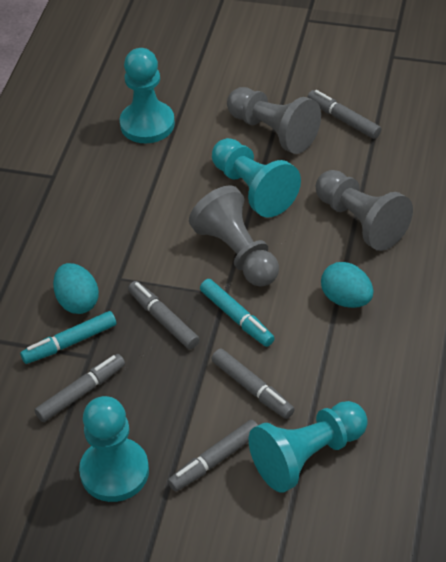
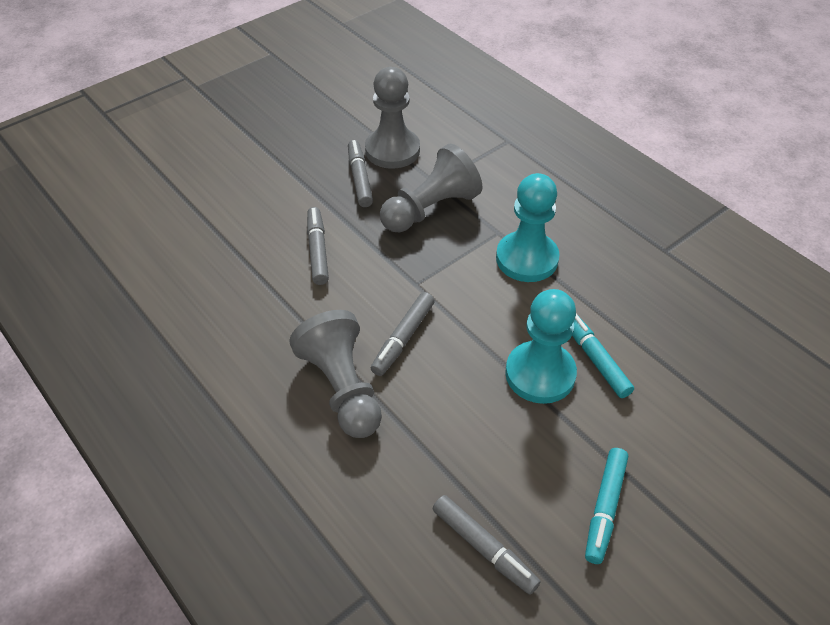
grey marker: [34,354,125,422] [128,281,200,349] [168,420,258,491] [212,348,295,419] [307,90,381,139] = 5 -> [307,207,329,285] [348,140,373,207] [371,292,435,376] [433,495,541,595] = 4
turquoise egg: [53,263,99,314] [321,262,373,308] = 2 -> none = 0
turquoise pawn: [79,396,149,502] [120,48,175,143] [212,138,301,218] [249,401,368,493] = 4 -> [496,173,560,282] [505,289,577,404] = 2

